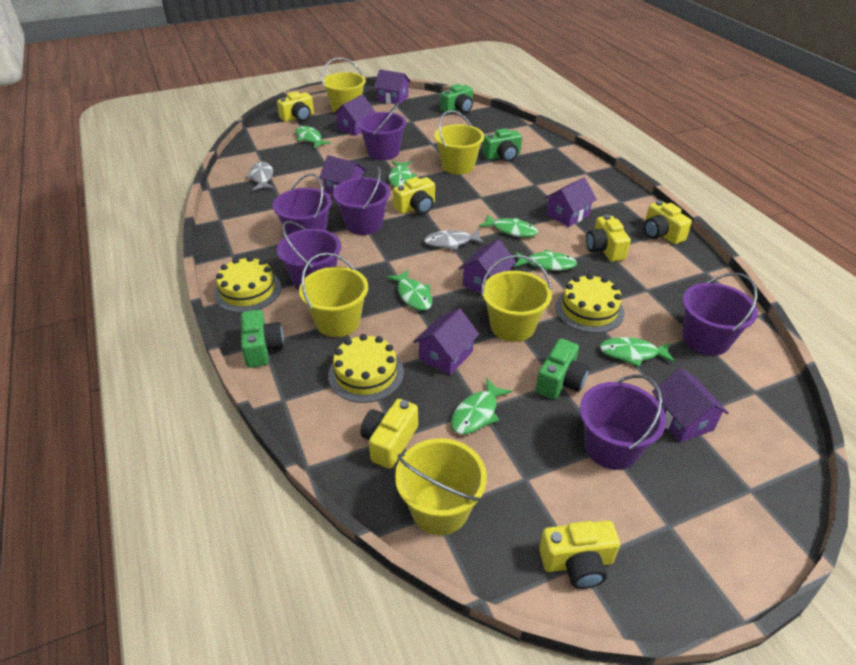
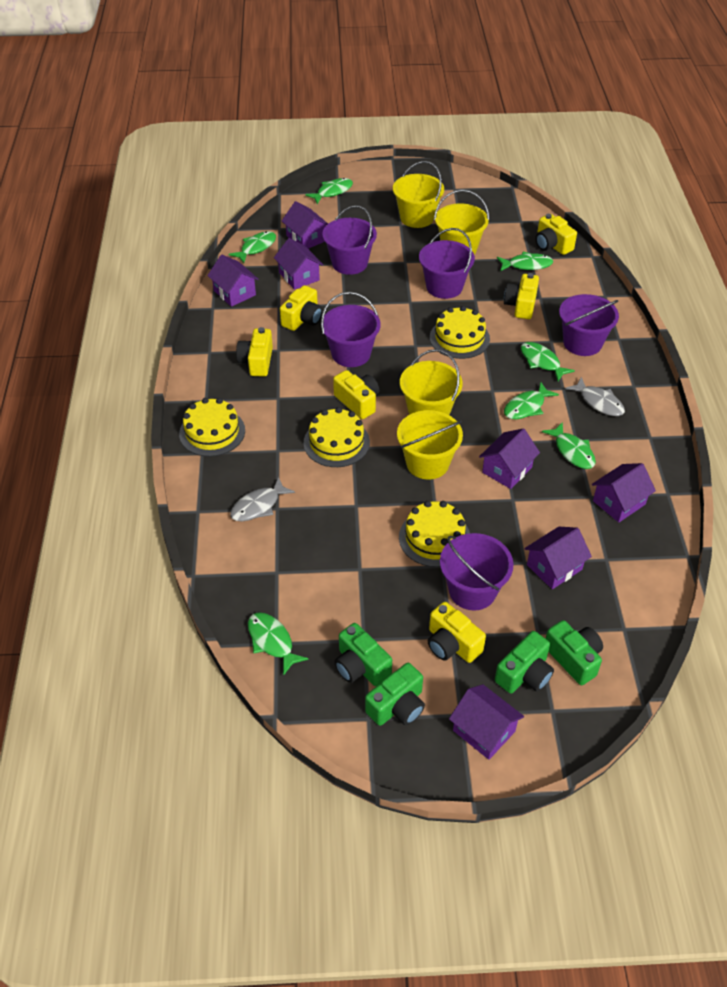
purple bucket: [272,173,332,235] [277,221,341,290] [333,165,390,235] [358,102,406,160] [580,375,666,470] [683,273,758,356] = 6 -> [321,292,381,367] [322,205,377,275] [419,228,475,299] [440,533,513,610] [559,294,619,356] = 5
yellow bucket: [299,252,368,337] [322,58,366,112] [395,438,487,535] [434,110,484,174] [481,255,552,342] = 5 -> [393,161,444,228] [397,410,463,480] [400,349,463,415] [434,189,489,255] = 4
yellow cake: [214,256,281,313] [328,334,404,403] [555,274,625,333] = 3 -> [179,398,245,457] [304,407,370,467] [399,501,470,567] [430,306,490,359] = 4

